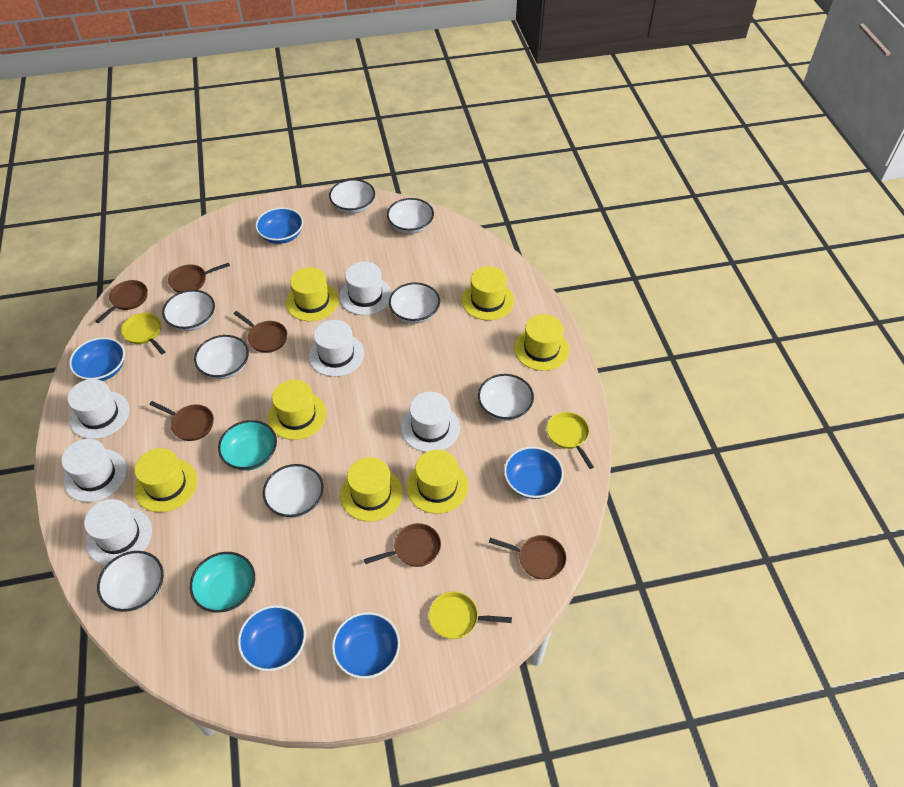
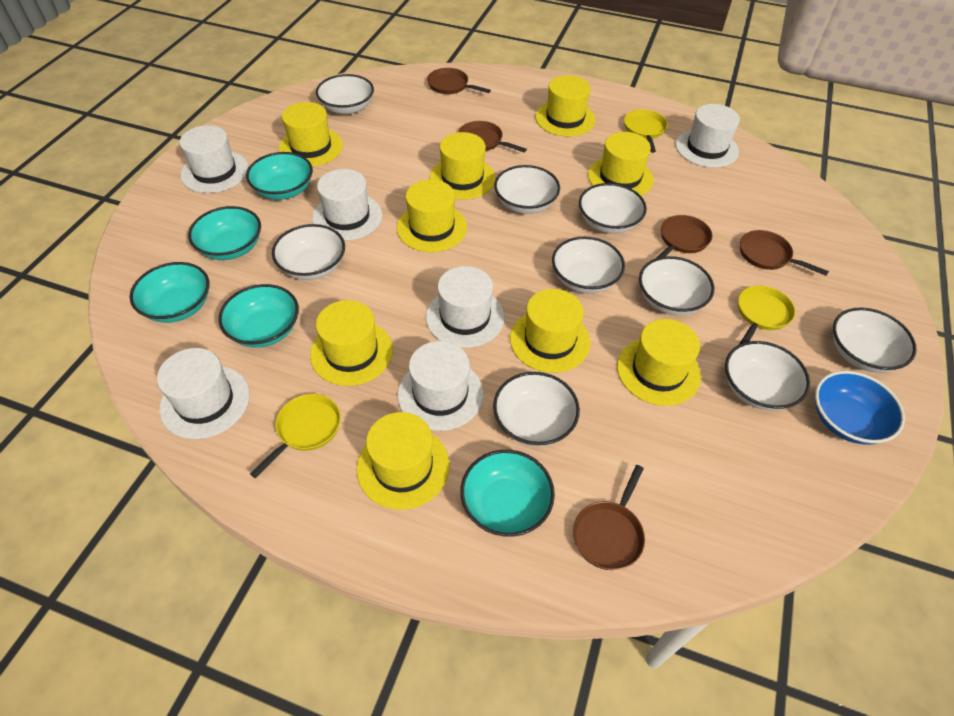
blue bowl: [69,337,125,381] [238,605,306,671] [255,207,303,244] [332,612,400,679] [504,447,564,499] = 5 -> [815,371,905,445] = 1
brown pan: [95,280,148,323] [149,401,214,441] [168,263,230,293] [234,311,287,353] [364,523,441,567] [489,535,567,579] = 6 -> [427,68,491,94] [458,121,527,152] [573,465,645,570] [655,215,713,259] [740,230,829,276] = 5
turquoise bowl: [190,552,255,613] [218,420,277,471] = 2 -> [130,262,209,323] [188,206,261,260] [218,284,299,348] [246,152,313,200] [460,450,555,537] = 5
white bowl: [97,551,164,612] [162,290,215,331] [194,335,249,379] [263,464,324,518] [329,179,375,214] [387,198,434,234] [389,283,440,324] [478,374,534,421] = 8 -> [272,224,345,280] [316,74,374,115] [493,372,580,447] [494,165,560,214] [552,236,625,293] [579,183,647,234] [639,256,714,315] [725,341,810,411] [833,307,917,373] = 9
yellow hat: [134,448,198,512] [268,380,327,440] [286,267,339,321] [340,457,403,522] [406,450,468,514] [462,266,514,320] [514,314,569,371] = 7 -> [279,102,343,167] [310,300,393,386] [357,412,449,510] [397,180,467,252] [430,132,495,200] [510,289,591,373] [535,75,595,137] [588,132,654,196] [617,319,701,406] = 9

